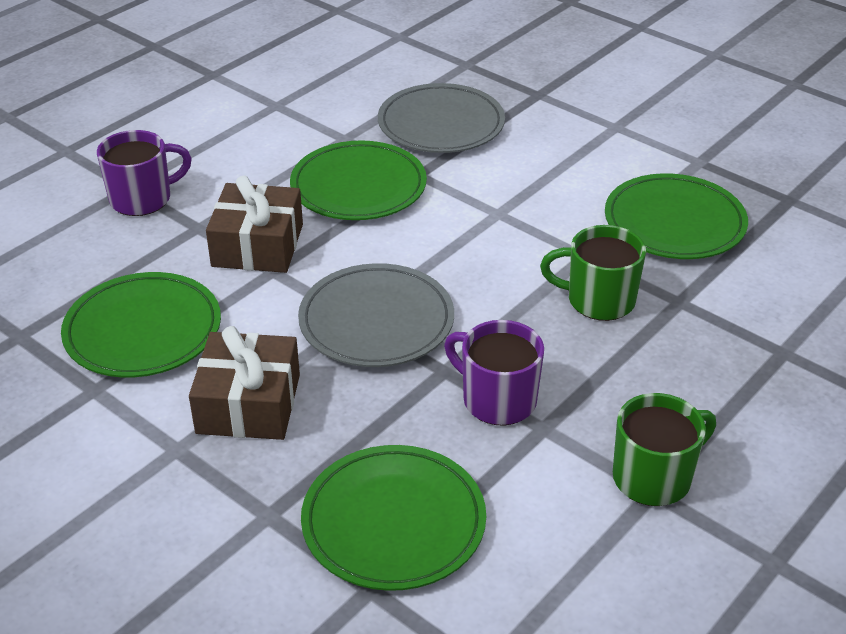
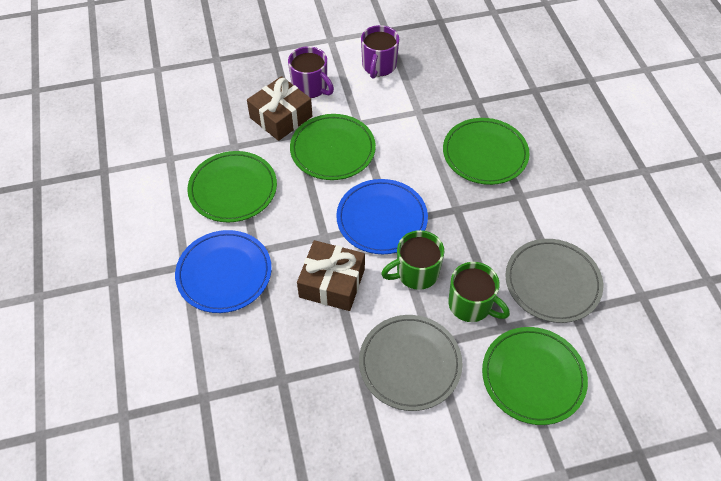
blue plate: none = 0 -> [175,230,272,313] [336,179,428,254] = 2

